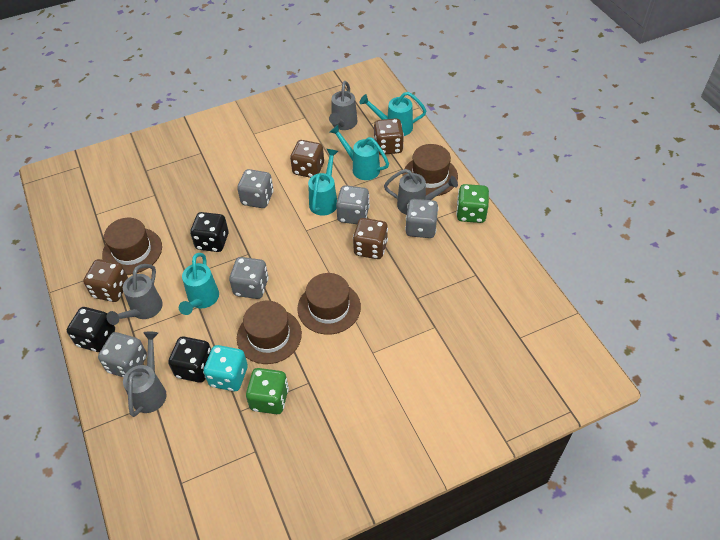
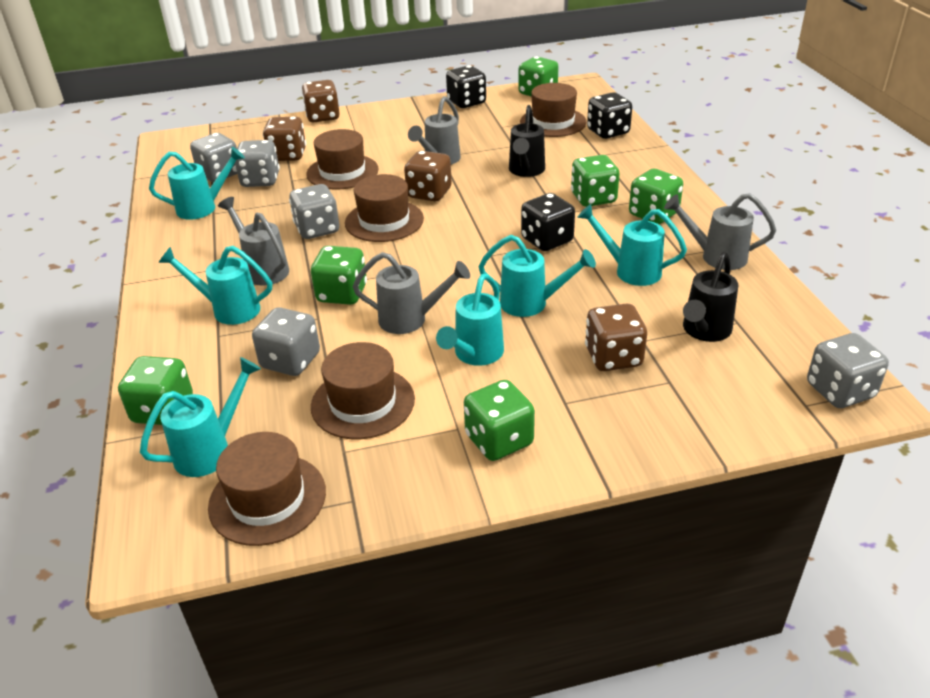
black watering can: none = 0 -> [509,105,545,177] [683,251,738,342] = 2
brown hat: [102,218,162,275] [237,301,302,364] [297,273,361,335] [402,144,458,196] = 4 -> [208,432,326,546] [306,129,379,190] [311,342,415,439] [345,174,424,242] [520,83,587,137] = 5
green dice: [246,368,289,414] [456,184,489,223] = 2 -> [118,356,193,425] [311,246,367,305] [464,380,535,461] [518,56,559,97] [571,155,620,207] [629,169,683,224] = 6
turquoise dice: [204,345,248,391] = 1 -> none = 0
turquoise watering can: [179,253,219,315] [308,149,338,216] [330,125,389,180] [359,92,426,136] = 4 -> [140,357,261,477] [149,147,245,220] [158,246,272,325] [436,274,504,366] [478,235,596,317] [577,204,687,286] = 6

